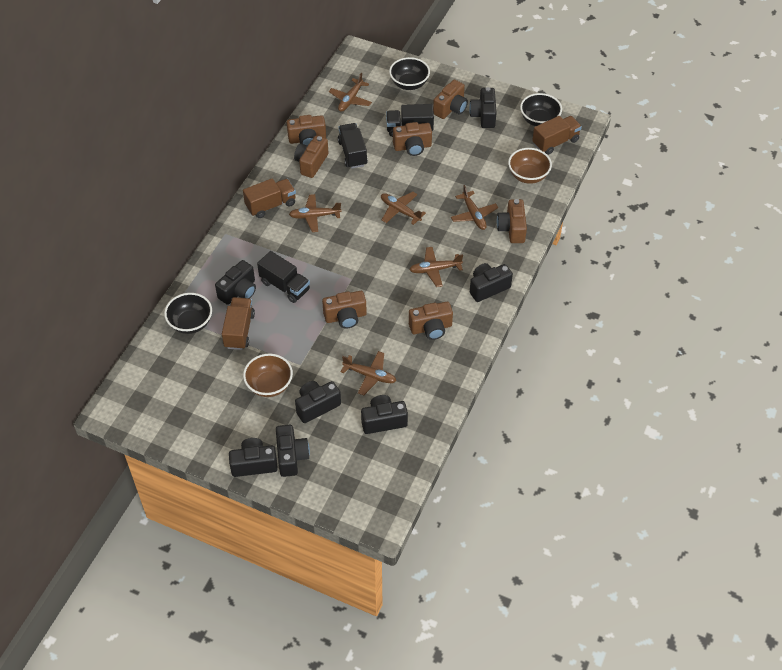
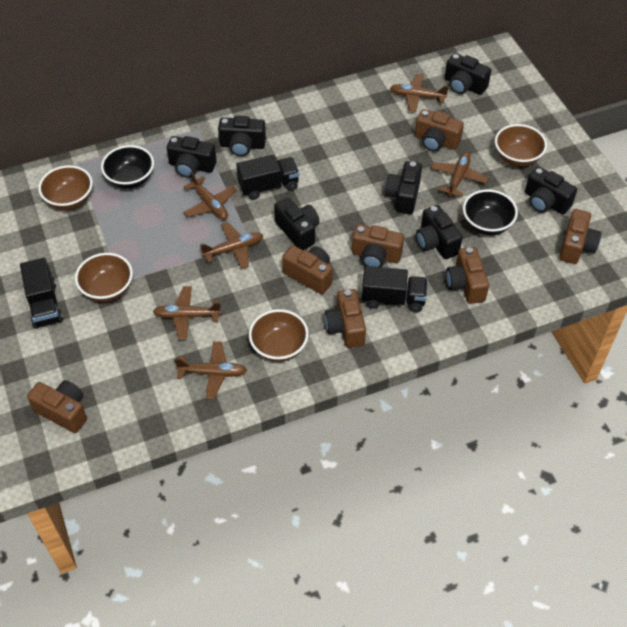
black bowl: [164,293,212,334] [389,57,430,90] [520,93,562,126] = 3 -> [101,145,154,189] [463,189,518,235] = 2
brown bowl: [243,354,293,397] [508,148,552,184] = 2 -> [38,165,93,210] [75,253,133,302] [249,309,309,362] [495,124,547,167] = 4
brown truck: [222,297,255,350] [243,178,296,218] [532,116,582,155] = 3 -> none = 0

